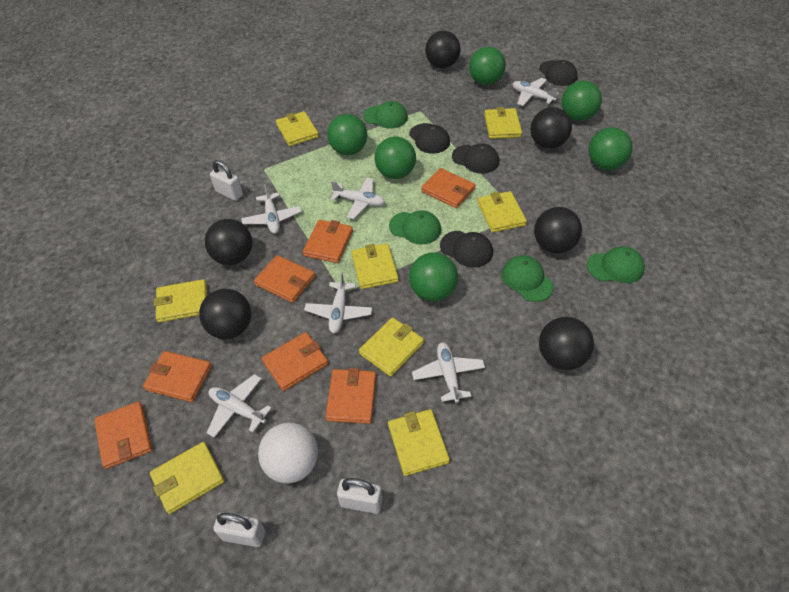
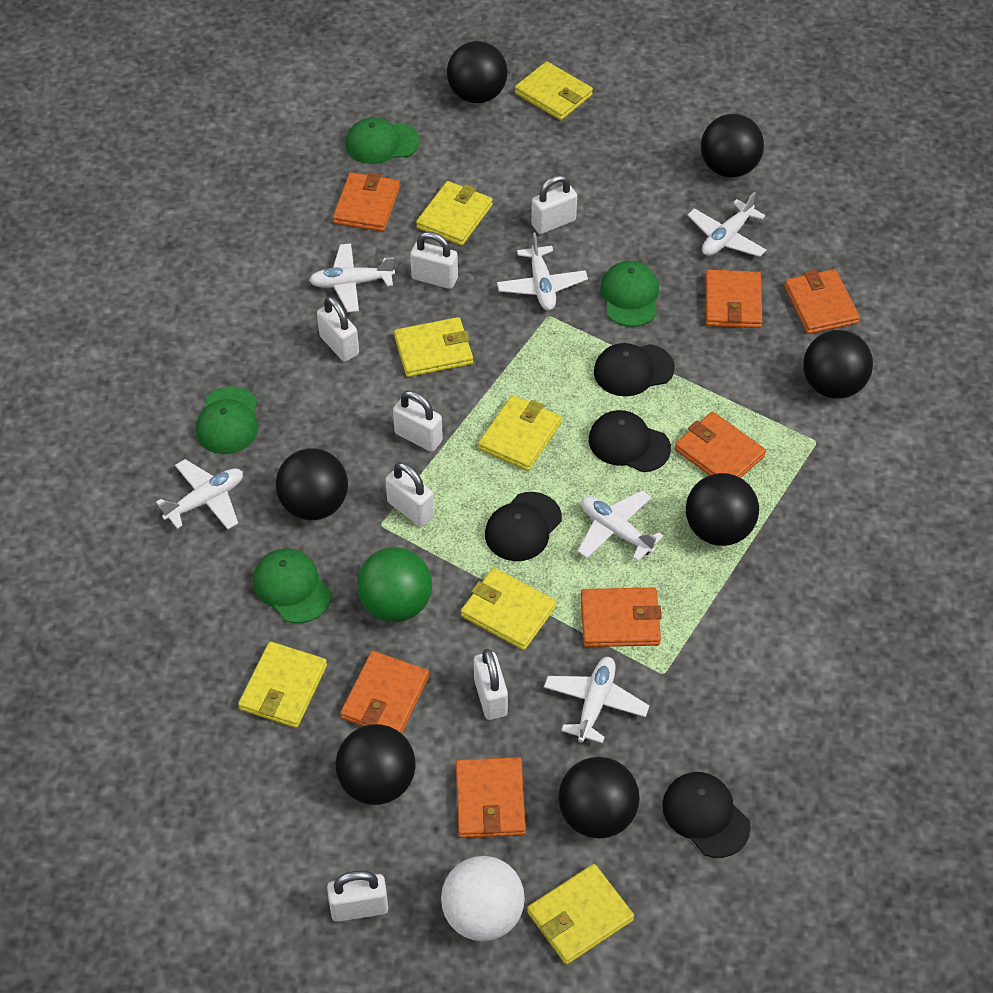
black ball: [199,289,251,339] [205,219,252,265] [425,31,461,68] [530,107,572,149] [534,207,582,253] [539,317,594,370] = 6 -> [276,448,348,520] [336,724,416,805] [447,41,508,103] [558,757,640,839] [686,473,759,546] [701,114,764,178] [803,330,873,399] = 7
green ball: [327,114,368,155] [375,136,416,179] [409,252,458,301] [469,47,506,85] [562,81,602,121] [589,127,633,170] = 6 -> [357,547,432,622] = 1
white padlock: [210,160,243,201] [213,513,265,547] [337,478,382,514] = 3 -> [317,296,359,362] [327,871,388,922] [385,462,434,526] [393,391,443,452] [410,231,458,289] [474,649,508,720] [531,175,577,234] = 7
yellow wallet: [150,442,224,514] [154,279,207,323] [276,111,319,146] [351,243,399,289] [359,317,424,377] [388,409,450,476] [477,191,527,233] [484,107,522,139] = 8 -> [238,642,327,728] [394,317,473,377] [416,181,493,246] [461,568,556,650] [478,395,562,471] [515,61,593,120] [527,864,634,964] = 7

